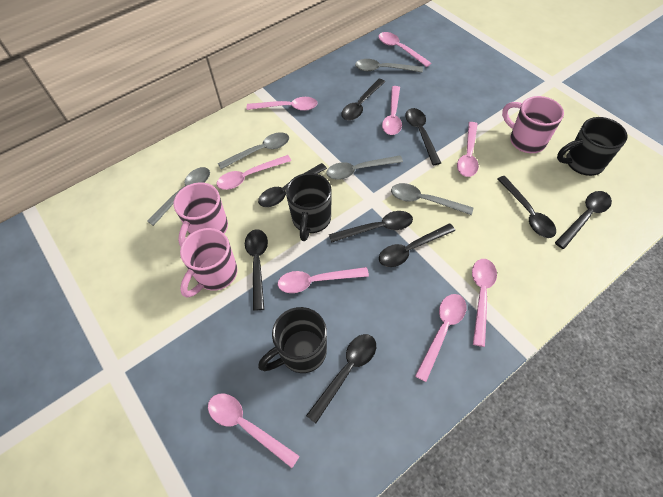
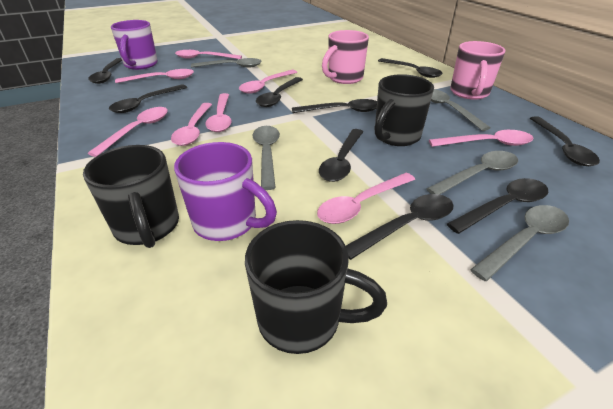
pink mug: [174,182,228,247] [180,228,237,298] [502,96,564,153] = 3 -> [322,30,369,84] [450,41,506,100] = 2
pink spoon: [208,393,300,468] [217,155,291,190] [247,97,318,111] [278,267,369,293] [378,32,431,67] [382,86,402,135] [415,294,466,382] [457,122,479,177] [472,259,497,347] = 9 -> [88,107,168,157] [115,69,194,83] [171,103,212,146] [175,50,242,59] [206,93,232,132] [239,70,297,94] [317,173,415,224] [429,130,533,147] = 8
purple mug: none = 0 -> [111,20,158,70] [174,142,277,241] = 2

